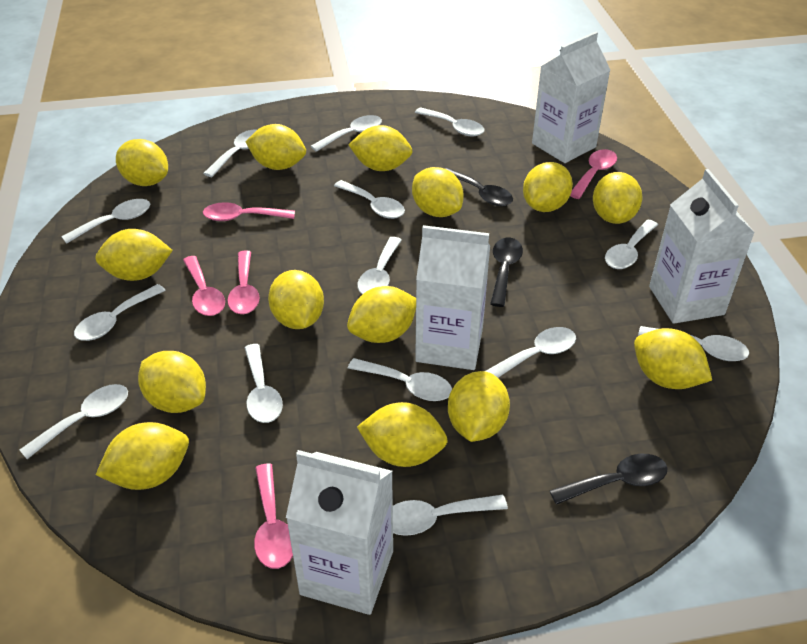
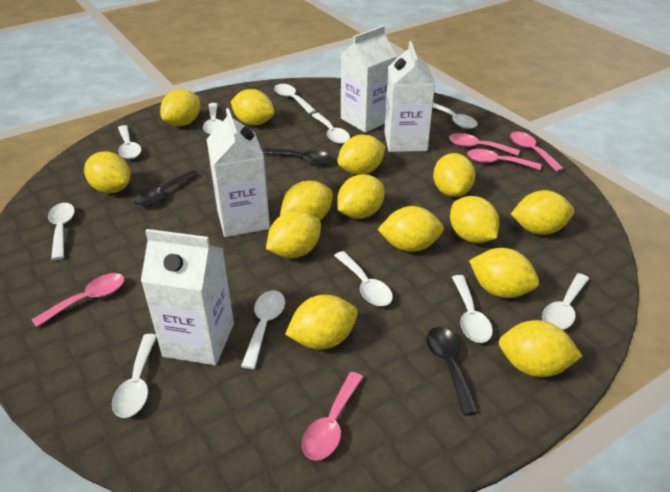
white spoon: [20,384,128,459] [61,199,150,244] [74,284,166,341] [203,130,257,177] [244,344,283,423] [311,115,382,152] [334,180,405,219] [348,358,452,401] [357,237,402,294] [393,495,508,536] [415,107,484,136] [486,327,576,378] [605,220,658,269] [638,326,749,361] = 14 -> [48,203,75,260] [112,334,157,418] [118,125,141,159] [203,103,222,134] [241,291,285,369] [274,84,316,114] [311,113,350,144] [334,251,393,306] [433,103,478,129] [452,275,493,343] [542,273,589,330] = 11

